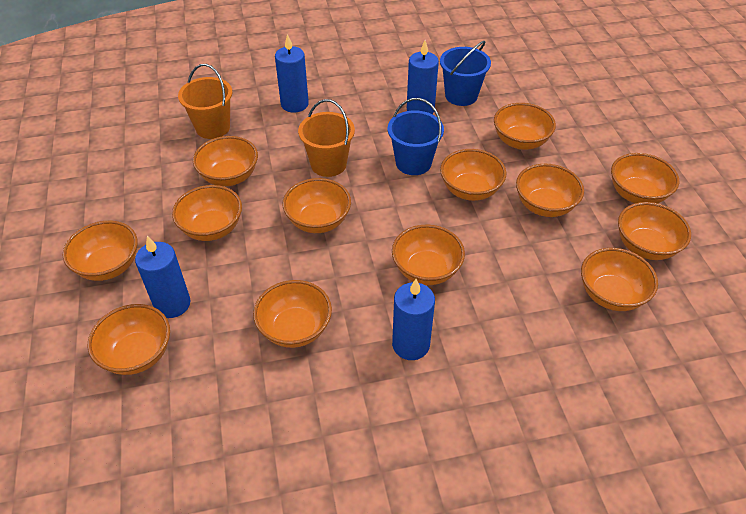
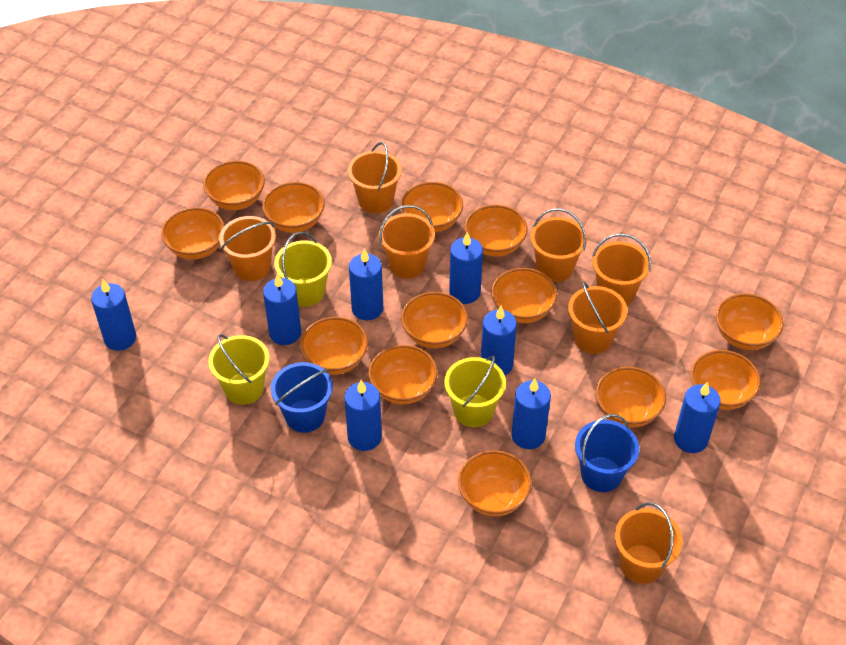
blue candle: [135,236,191,318] [275,34,309,113] [392,279,435,360] [407,40,439,114] = 4 -> [91,279,136,351] [263,273,301,345] [344,380,382,451] [349,248,383,320] [449,232,483,304] [481,306,517,376] [512,379,551,449] [674,382,721,453] = 8
orange bucket: [178,64,232,139] [298,99,355,177] = 2 -> [219,216,276,281] [348,142,402,213] [379,205,435,278] [530,208,587,282] [568,282,628,354] [592,234,651,305] [615,503,683,584] = 7
yellow bucket: none = 0 -> [208,334,270,405] [274,232,332,306] [444,355,506,427] = 3

